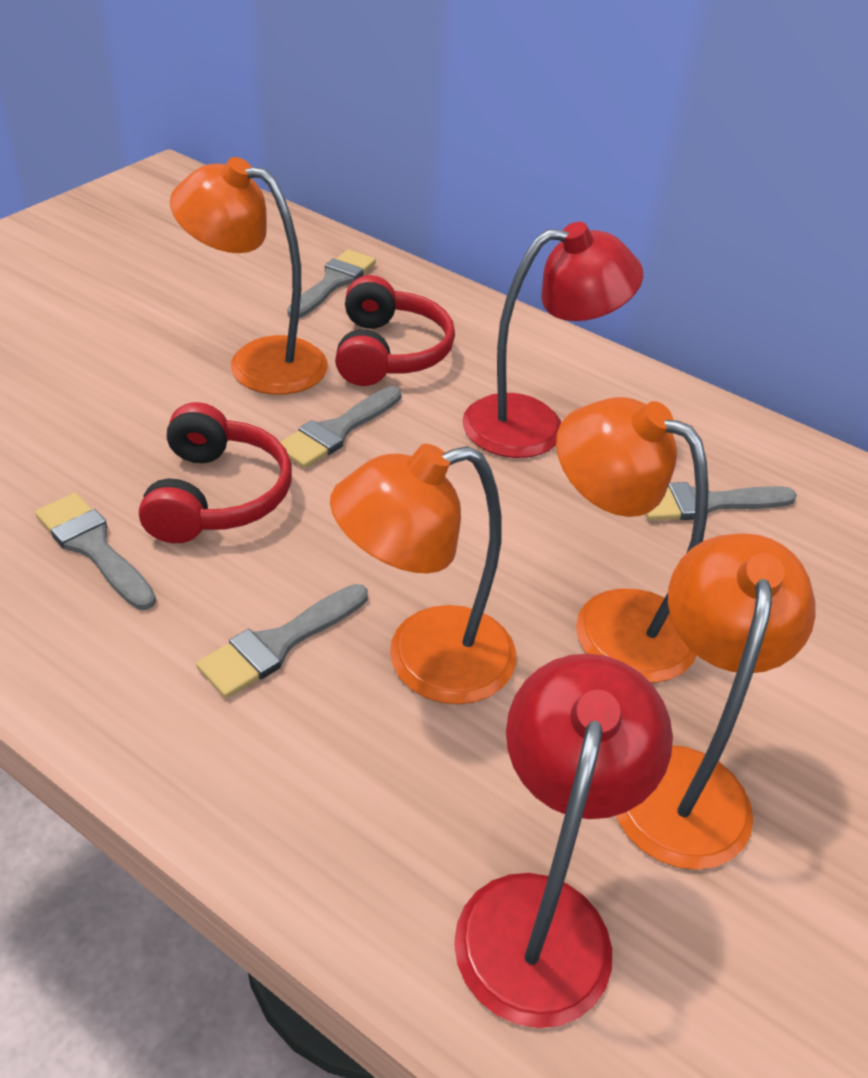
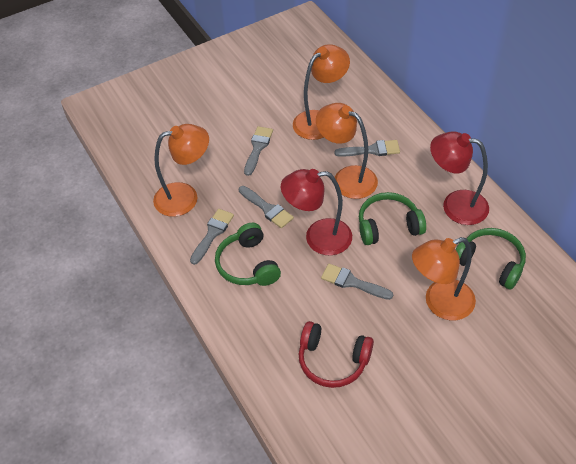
green headphones: none = 0 -> [215,223,281,286] [359,192,426,245] [456,228,526,290] = 3
red headphones: [139,402,292,543] [335,275,455,386] = 2 -> [299,321,374,388] = 1

